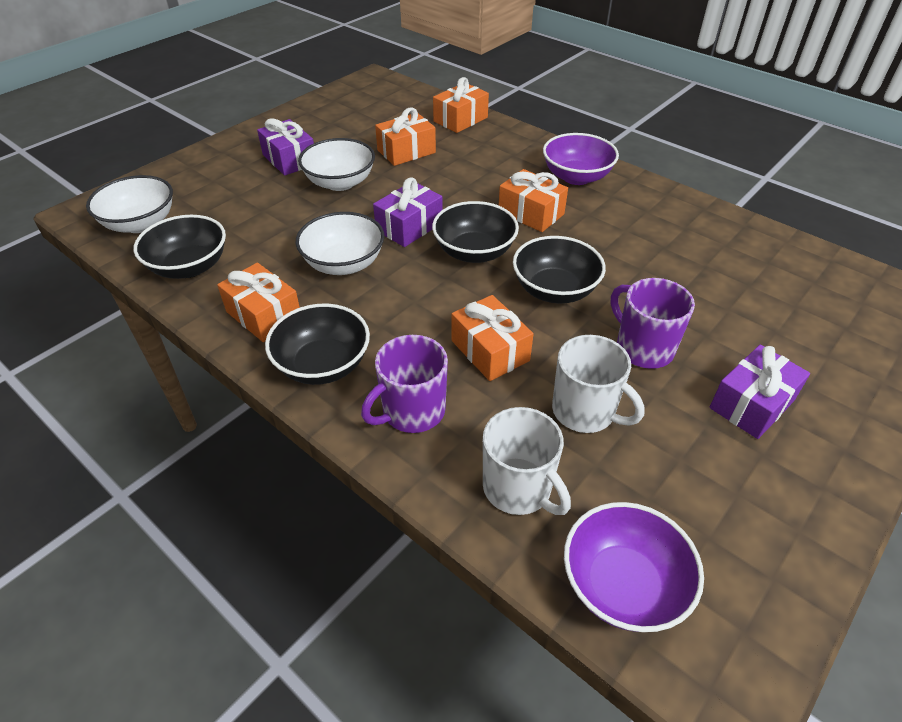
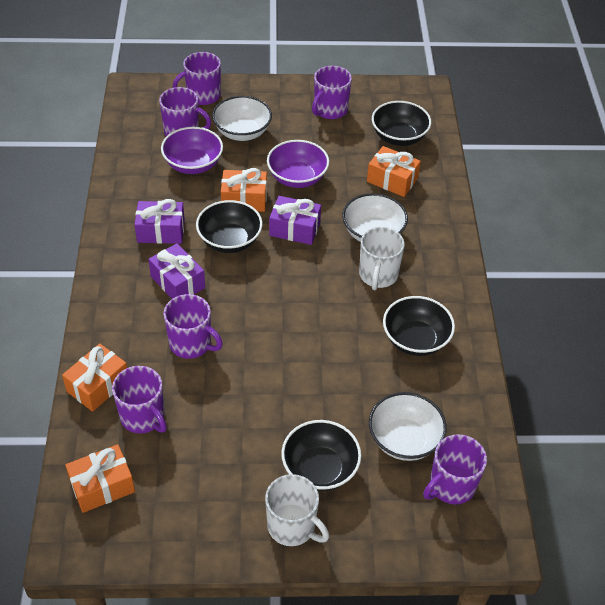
orange gift: [217,263,300,342] [375,107,436,166] [433,77,489,133] [452,295,534,381] [499,169,568,232] = 5 -> [62,344,127,412] [65,444,135,513] [221,168,267,212] [367,146,421,197] = 4
purple mug: [361,335,448,433] [611,278,695,369] = 2 -> [112,366,167,433] [159,87,211,136] [164,294,223,359] [173,52,221,105] [312,66,352,119] [423,434,487,504] = 6

